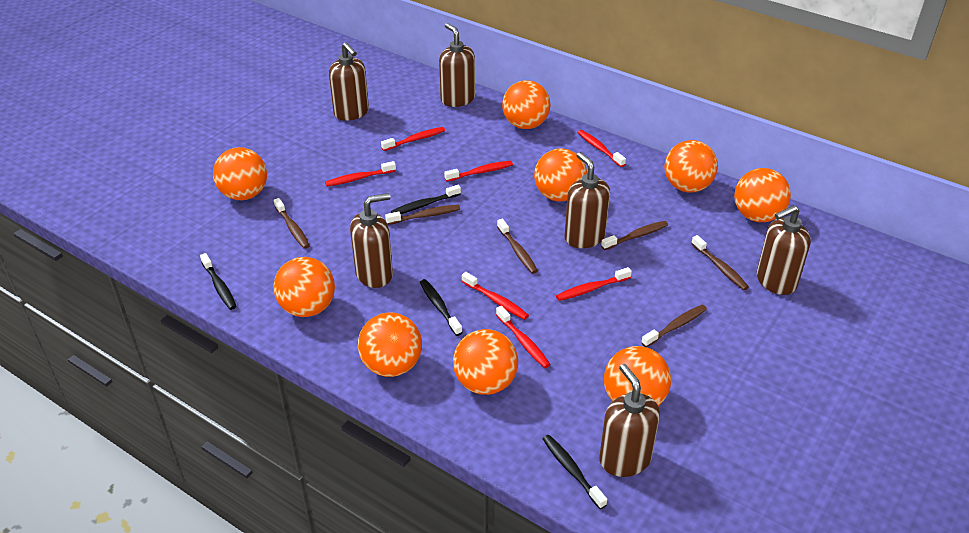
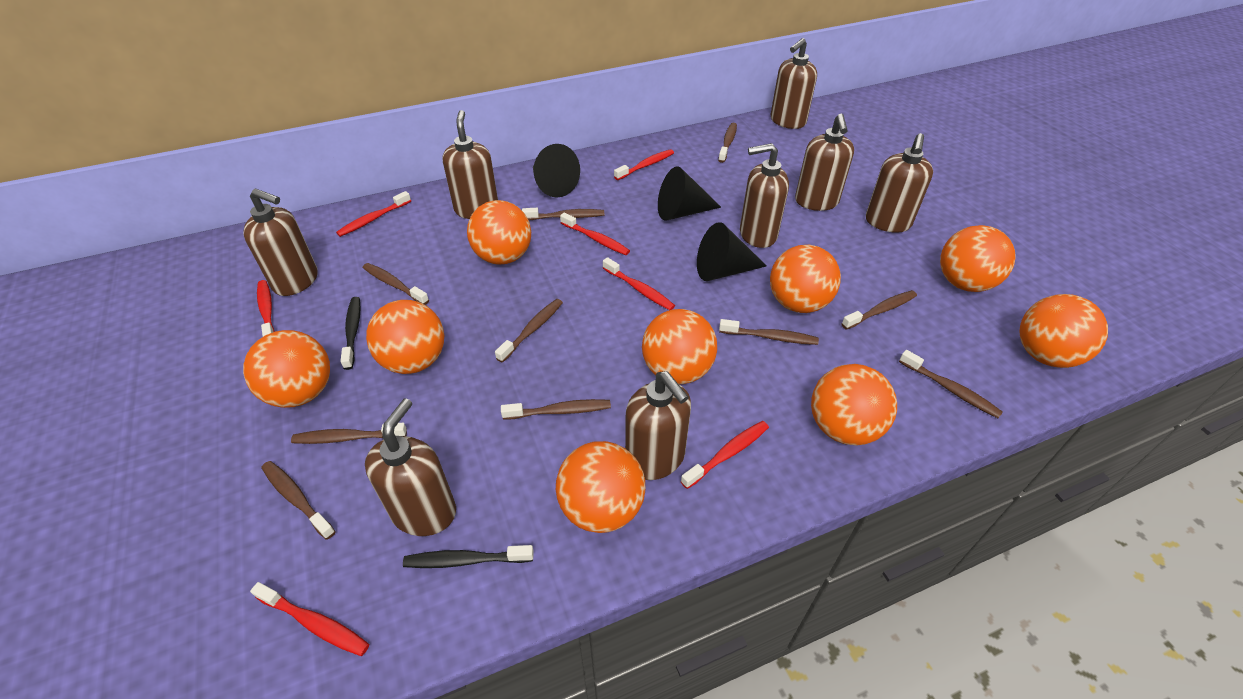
black cone: none = 0 -> [533,144,580,197] [658,166,721,221] [697,222,766,281] = 3
black toothbrush: [200,253,237,310] [391,185,461,214] [420,279,463,336] [543,435,607,509] = 4 -> [340,297,361,370] [403,545,534,568] = 2
brown soap dispenser: [329,42,369,121] [350,193,393,288] [439,23,475,107] [564,152,610,248] [599,364,660,477] [757,205,811,295] = 6 -> [243,188,318,296] [365,398,456,536] [443,110,498,219] [625,371,691,480] [740,143,789,248] [771,38,817,129] [795,114,854,211] [866,133,933,233] = 8
brown toothbrush: [274,198,310,249] [385,205,460,225] [497,219,538,274] [601,221,668,250] [641,305,707,347] [691,235,749,290] = 6 -> [261,461,336,540] [291,423,407,444] [363,263,429,305] [495,299,563,363] [501,399,611,420] [522,208,604,220] [718,123,737,163] [719,319,819,345] [842,290,917,330] [899,350,1003,418] = 10

